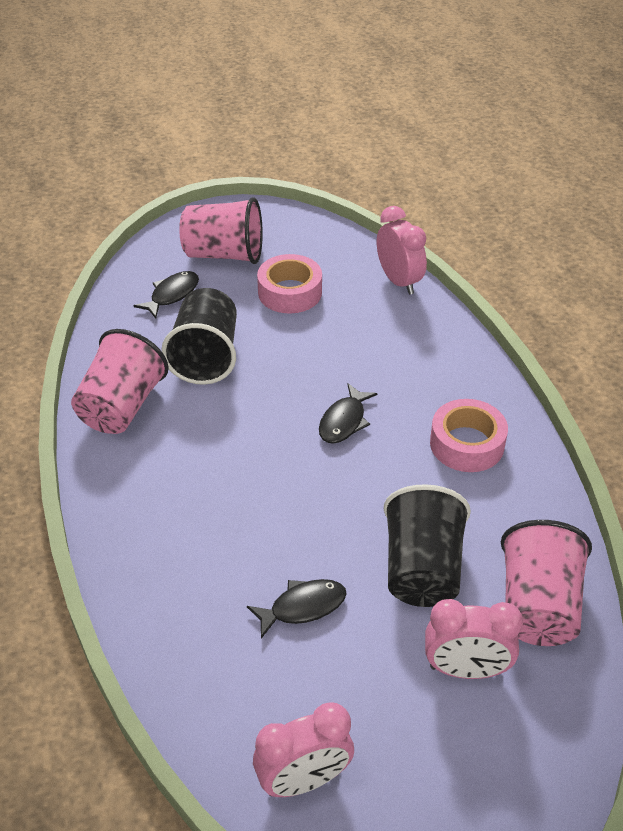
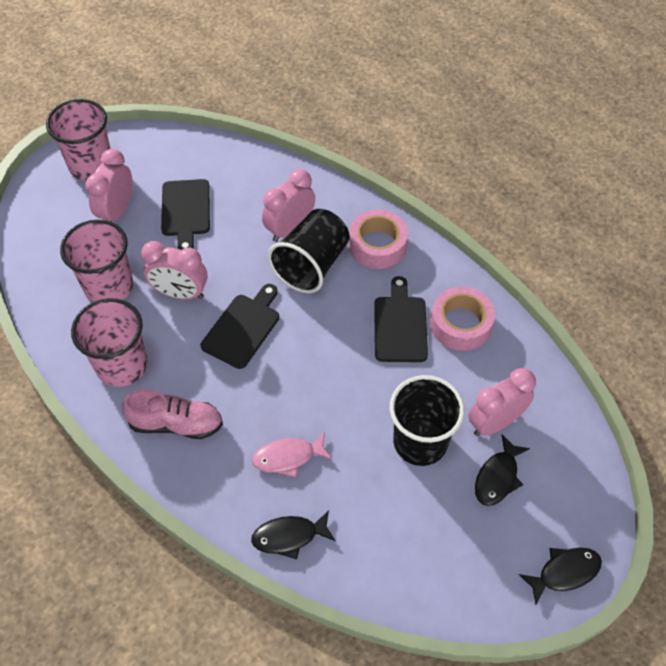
black cutting board: none = 0 -> [161,179,210,250] [201,284,279,369] [374,276,428,362] = 3
pink clock: [253,702,354,797] [377,206,427,295] [425,599,523,679] = 3 -> [86,149,132,222] [141,241,208,299] [262,169,315,242] [468,368,536,436] = 4
pink fish: none = 0 -> [252,432,332,477] = 1
pink shoe: none = 0 -> [122,389,223,439] = 1

